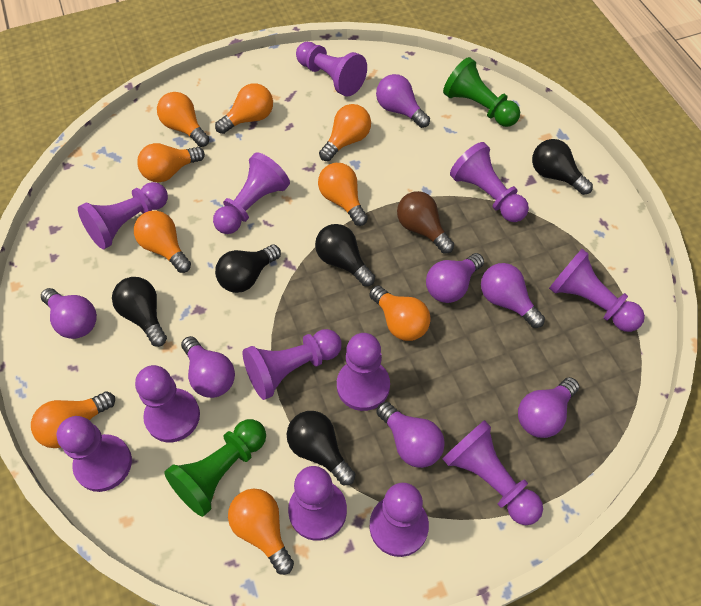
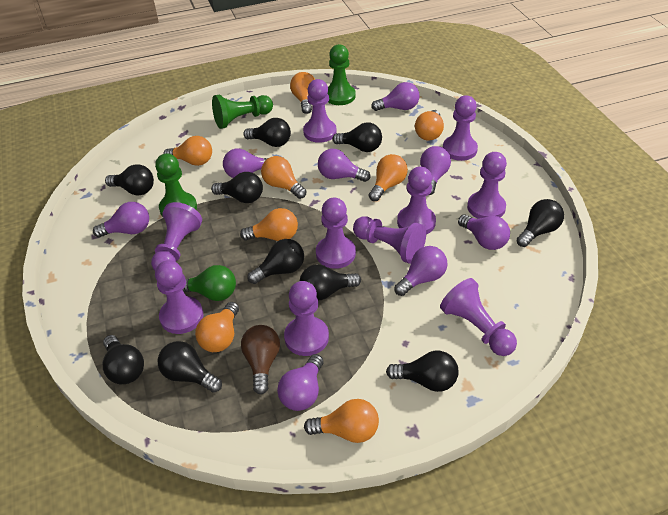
black light bulb: [112,277,167,347] [215,244,281,293] [287,411,355,485] [315,224,375,286] [532,139,593,195] = 5 -> [103,335,144,384] [105,164,154,195] [158,341,222,393] [211,172,263,203] [243,118,291,147] [247,239,304,284] [300,264,361,300] [332,123,382,152] [386,351,458,392] [516,199,564,247] = 10
green light bulb: none = 0 -> [183,265,236,301] = 1
green pawn: [164,419,266,517] [443,57,520,127] = 2 -> [155,153,197,217] [212,95,273,129] [328,44,356,105] = 3
orange light bulb: [31,391,115,448] [134,211,191,273] [137,143,205,183] [157,92,209,147] [215,83,273,134] [228,488,294,575] [318,163,368,226] [319,104,371,161] [369,285,431,341] = 9 -> [163,136,212,166] [195,302,239,352] [240,208,298,241] [261,156,306,199] [290,72,315,114] [304,399,379,443] [369,154,408,201] [415,110,444,141] = 8
purple light bulb: [41,288,97,339] [181,336,235,398] [376,74,430,128] [377,402,445,468] [426,253,484,303] [481,263,545,328] [518,377,579,438] = 7 -> [93,202,149,238] [223,148,268,178] [277,354,324,411] [318,149,370,182] [371,82,420,111] [394,246,448,296] [420,146,451,195] [458,215,510,250] = 8
purple pawn: [56,416,132,492] [78,182,168,249] [135,365,200,442] [213,152,290,234] [243,329,342,400] [288,466,347,541] [296,42,367,97] [337,333,390,411] [370,483,429,557] [443,420,543,525] [450,142,529,222] [549,249,645,332] = 12 -> [151,202,202,270] [155,260,203,334] [284,281,329,356] [303,79,337,143] [316,198,356,269] [353,216,426,264] [397,166,436,235] [440,278,517,356] [443,95,478,161] [467,152,507,219] = 10

